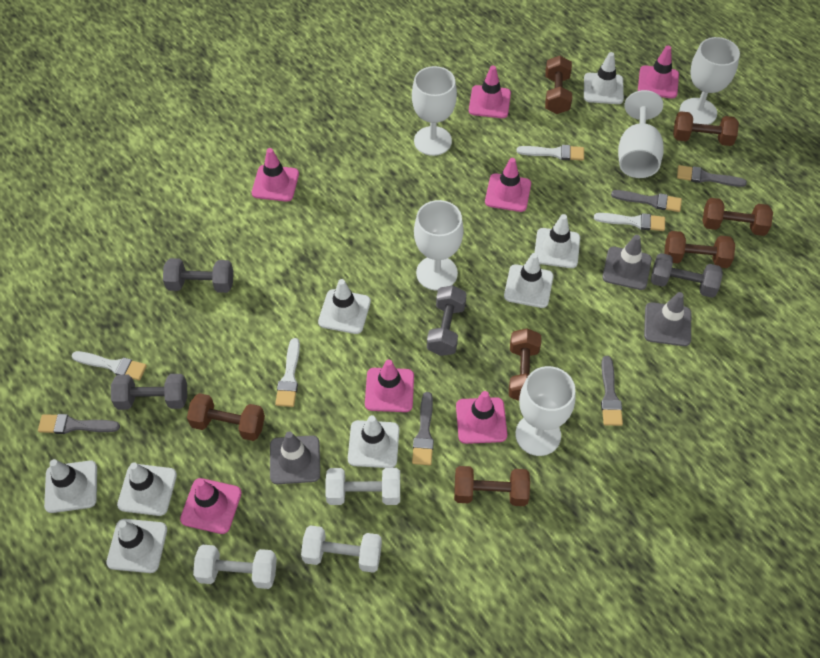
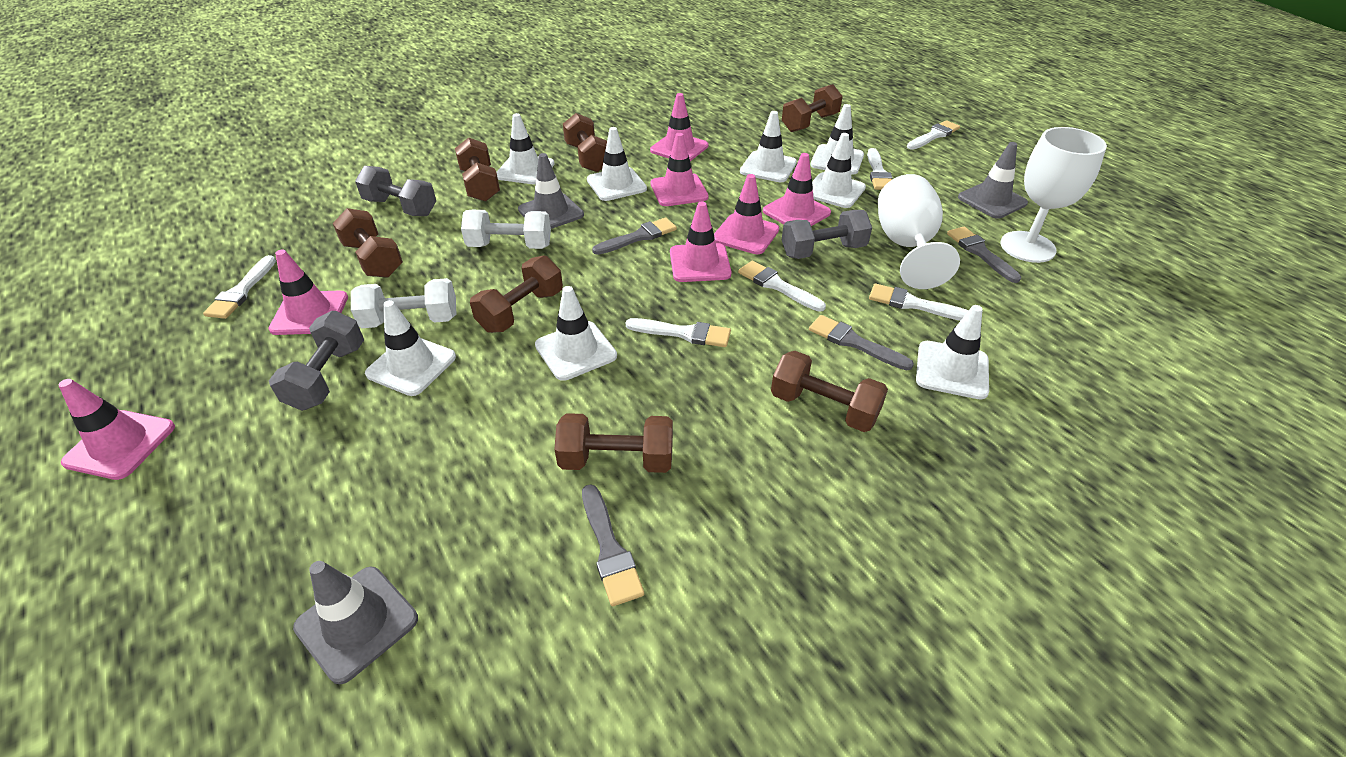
grey brush: [38,414,120,434] [412,392,434,465] [601,356,623,426] [611,190,682,212] [677,165,747,187] = 5 -> [582,484,644,606] [592,218,677,255] [809,315,914,370] [947,227,1021,283] = 4
grey dumbbell: [111,374,187,410] [163,258,233,293] [427,285,467,356] [651,253,723,298] = 4 -> [269,311,364,411] [355,166,436,216] [782,210,872,259] = 3
white brush: [72,351,147,380] [275,338,300,407] [517,145,584,161] [594,213,665,231] = 4 -> [203,255,276,319] [626,318,731,347] [738,261,826,312] [867,148,892,190] [869,283,969,321] [907,120,960,150] = 6
white dumbbell: [193,545,277,589] [301,525,382,573] [326,468,400,505] = 3 -> [351,278,456,328] [461,210,551,249] = 2
white goblet: [412,66,457,156] [414,200,464,291] [515,366,575,456] [618,90,664,178] [679,37,740,125] = 5 -> [878,174,960,289] [1000,127,1107,263] = 2

